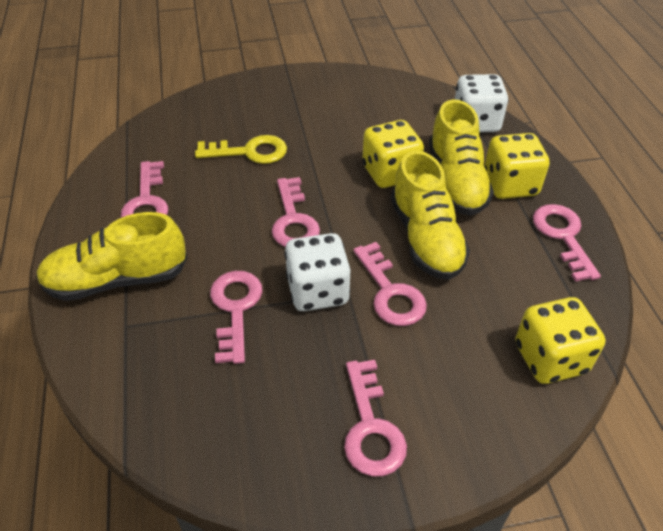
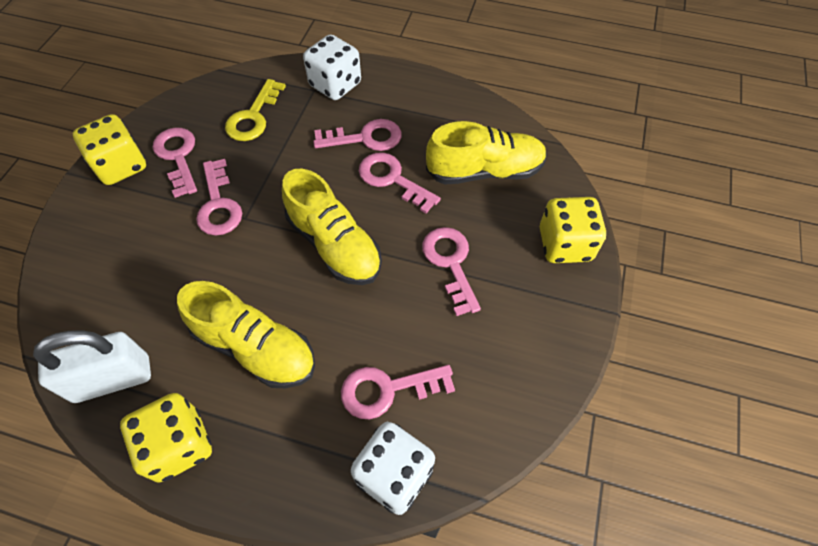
white padlock: none = 0 -> [33,330,151,403] = 1

